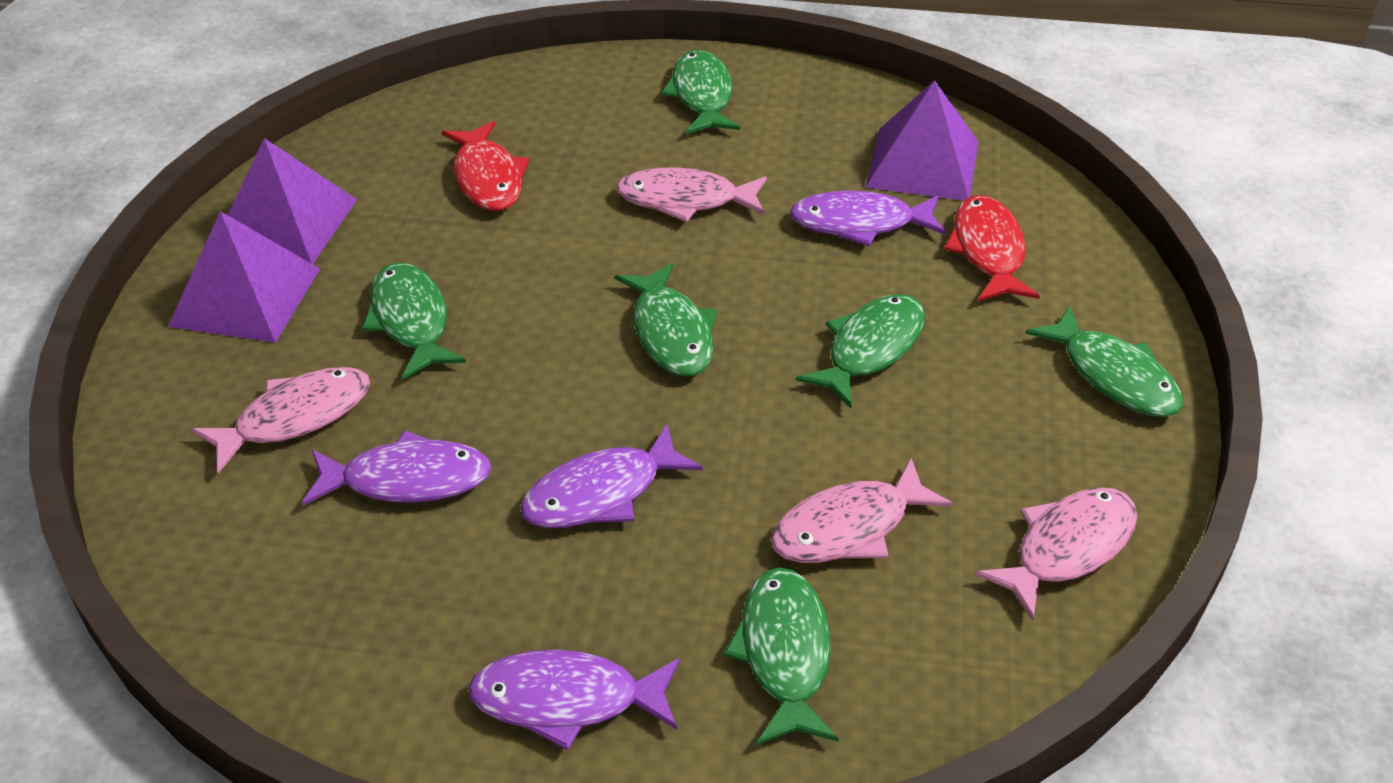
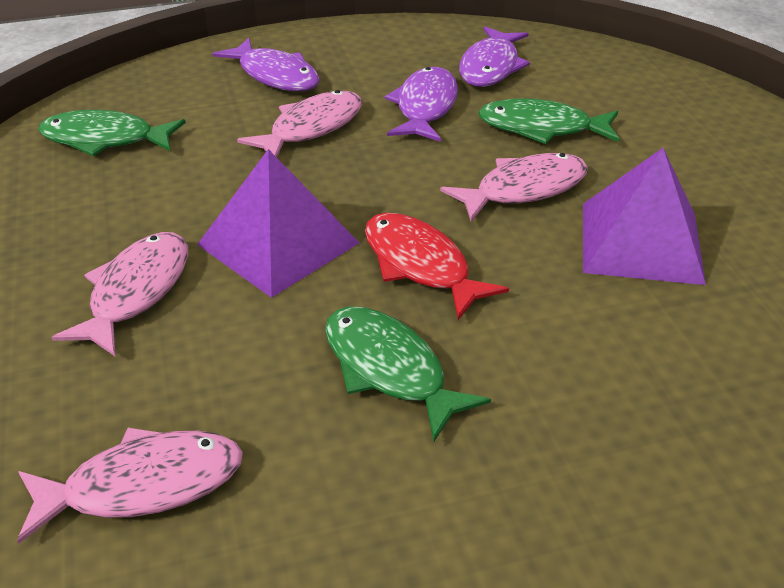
green fish: [362,263,466,380] [615,263,717,376] [661,50,740,134] [724,567,839,745] [796,294,925,408] [1025,306,1183,417] = 6 -> [38,110,186,156] [325,306,491,441] [478,98,619,144] = 3
purple fish: [302,430,492,505] [468,650,679,750] [520,425,703,528] [790,191,946,246] = 4 -> [212,38,319,91] [385,67,458,142] [459,26,530,87] = 3
purple pyramid: [168,211,320,343] [228,138,357,264] [866,80,979,201] = 3 -> [197,149,359,298] [583,148,706,285] = 2
red fish: [442,121,529,211] [944,195,1040,301] = 2 -> [365,213,509,320] = 1

